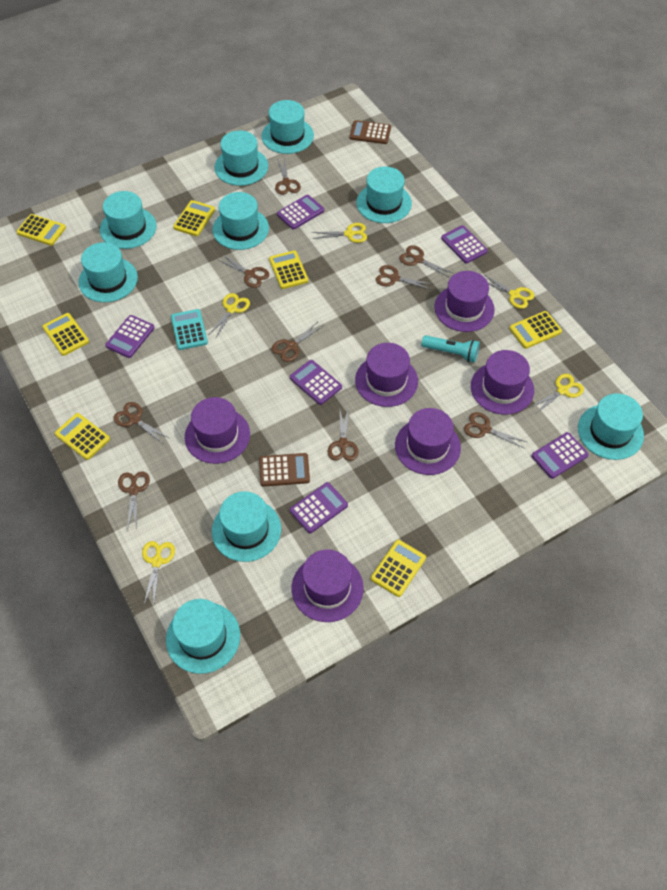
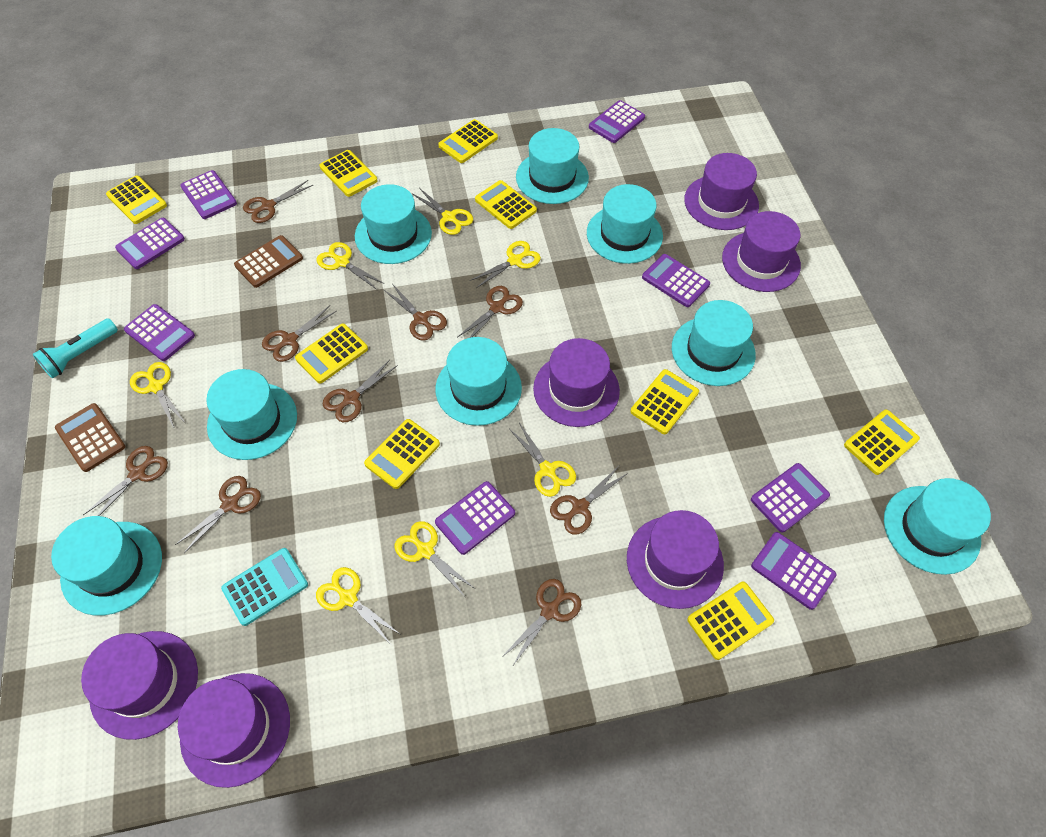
purple calculator: [105,315,155,358] [277,195,324,230] [290,360,342,405] [290,482,348,533] [441,225,488,263] [532,432,589,479] = 6 -> [115,218,185,269] [124,304,195,361] [180,170,237,219] [435,481,515,555] [589,100,645,143] [642,254,710,307] [751,463,830,533] [751,532,837,610] = 8
turquoise hat: [78,242,138,302] [100,191,156,249] [166,599,240,674] [212,192,269,250] [212,491,281,562] [215,130,268,186] [262,100,314,154] [357,166,412,223] [578,393,644,460] = 9 -> [51,516,162,616] [206,369,297,460] [355,184,432,264] [435,337,522,426] [516,128,589,204] [587,184,663,264] [672,300,756,386] [884,478,991,575] = 8
yellow calculator: [16,214,66,246] [42,313,89,356] [55,413,110,460] [173,200,215,236] [269,250,308,289] [371,540,426,597] [509,311,562,349] = 7 -> [106,176,167,224] [295,324,368,383] [319,150,378,197] [364,419,440,489] [438,119,498,163] [475,180,537,229] [630,369,699,434] [687,582,774,660] [844,409,920,475] = 9
yellow scissors: [142,541,175,604] [209,293,250,339] [312,223,367,243] [483,274,535,309] [529,374,584,414] = 5 -> [130,362,185,428] [316,567,400,643] [317,242,384,290] [395,521,475,598] [413,188,473,235] [470,241,541,288] [510,423,576,497] = 7

